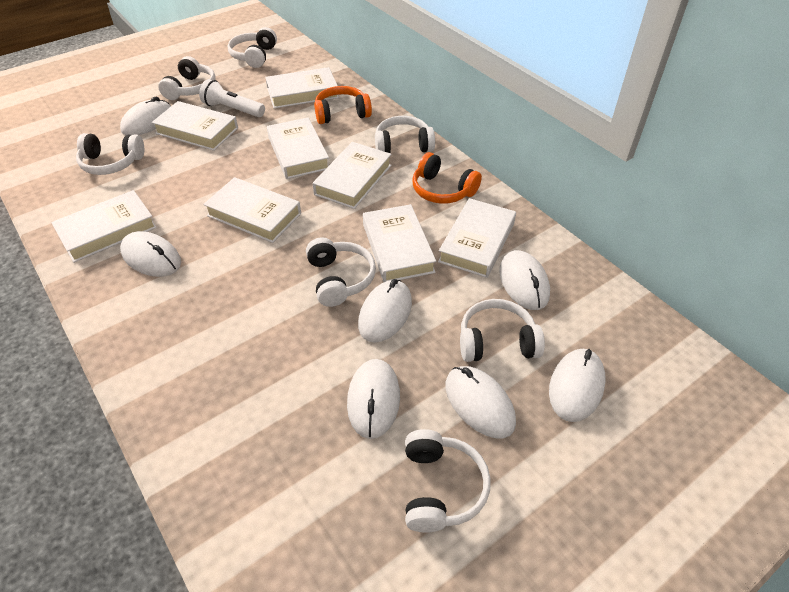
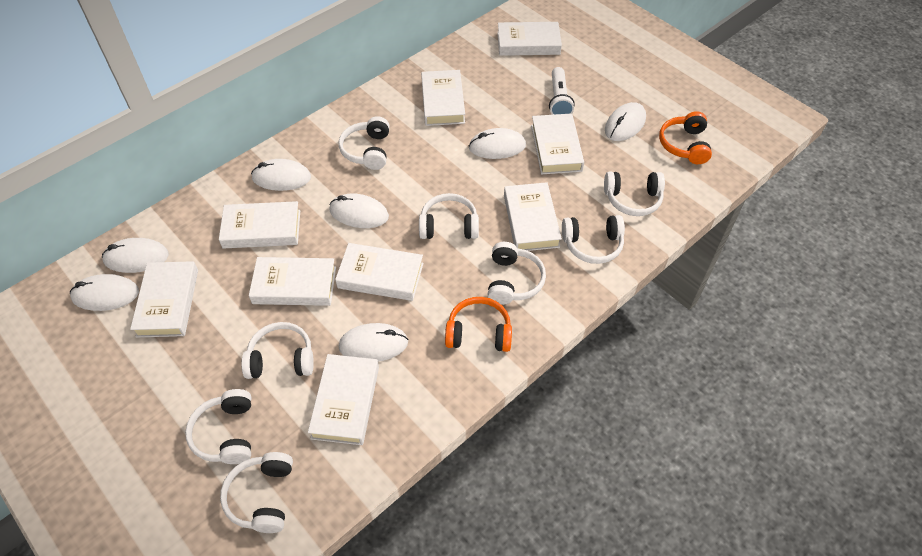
white book: [51,190,157,263] [152,101,238,151] [203,177,301,243] [265,67,339,109] [267,118,329,179] [313,142,392,209] [363,204,436,282] [438,198,516,278] = 8 -> [130,261,198,338] [219,201,300,249] [249,257,336,306] [308,354,379,445] [335,243,423,301] [421,70,465,126] [497,22,562,56] [504,182,562,251] [531,113,584,174] = 9
white headphones: [76,133,144,175] [158,56,216,100] [228,27,277,68] [306,237,376,307] [375,116,435,153] [405,429,491,533] [460,299,545,362] = 7 -> [185,389,251,464] [220,452,293,533] [241,322,314,379] [339,116,390,170] [419,193,479,239] [488,242,546,305] [562,215,625,264] [604,172,665,216] = 8

